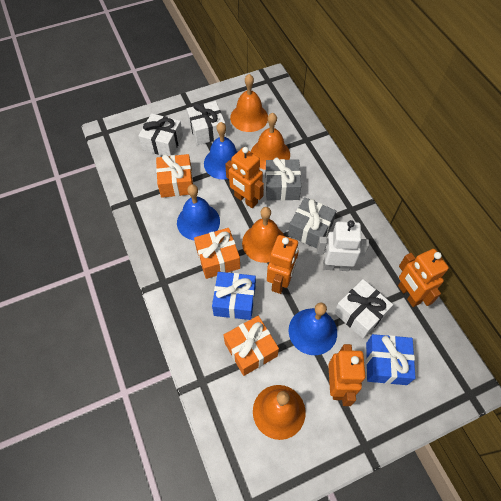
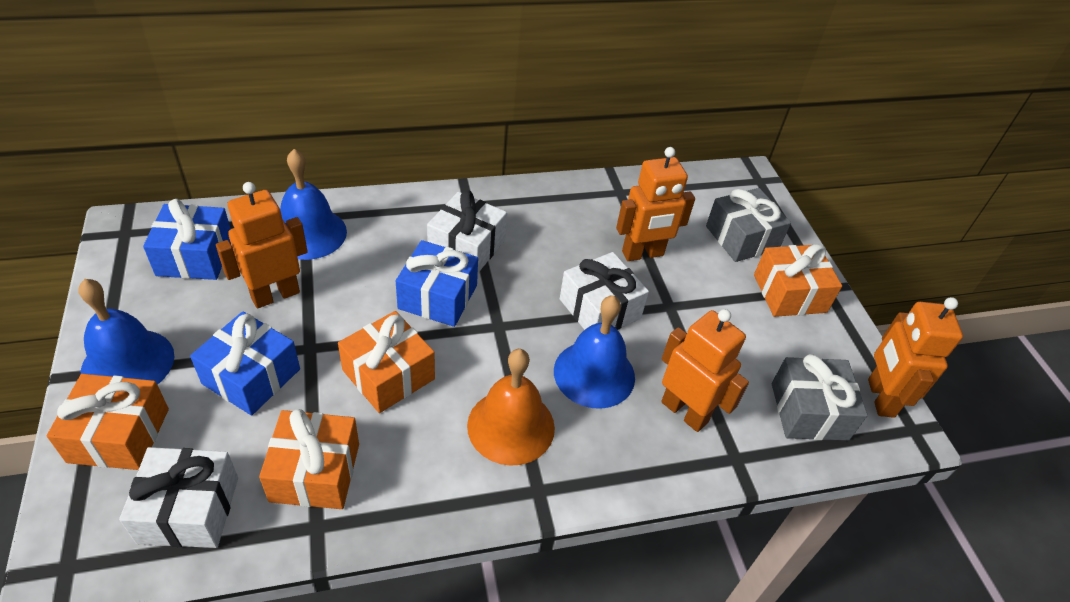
blue gift: [212,272,256,320] [366,334,416,385] = 2 -> [143,199,231,280] [190,312,300,415] [396,240,478,327] = 3
orange bell: [230,74,268,132] [242,207,284,263] [251,113,290,170] [253,385,306,440] = 4 -> [467,349,555,466] = 1
orange gift: [156,154,193,198] [194,228,240,279] [224,316,279,376] = 3 -> [47,374,169,470] [259,409,359,509] [338,311,435,413] [754,244,842,317] = 4
white robot: [317,220,369,271] = 1 -> none = 0

